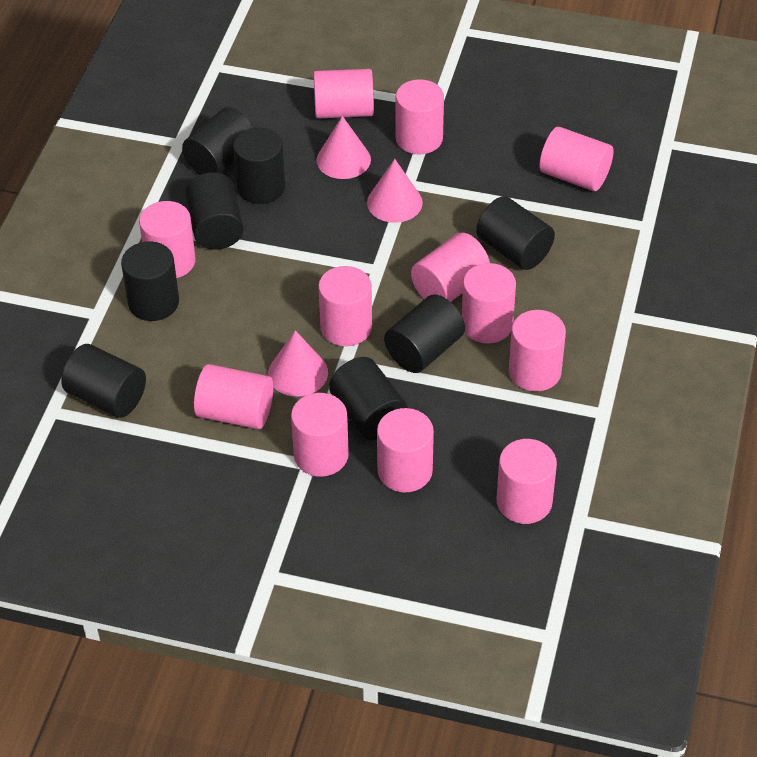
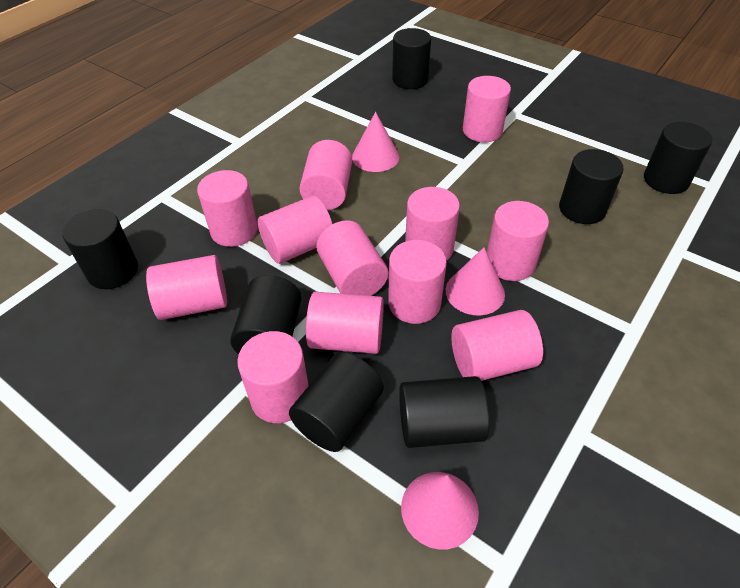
black cylinder: [61,344,146,418] [121,241,179,321] [182,107,253,175] [185,172,244,250] [233,128,285,204] [329,357,408,440] [384,294,465,373] [476,196,555,270] = 8 -> [63,209,138,289] [230,275,302,354] [289,352,384,452] [392,28,431,89] [399,376,490,448] [559,149,624,224] [644,122,712,194] = 7

